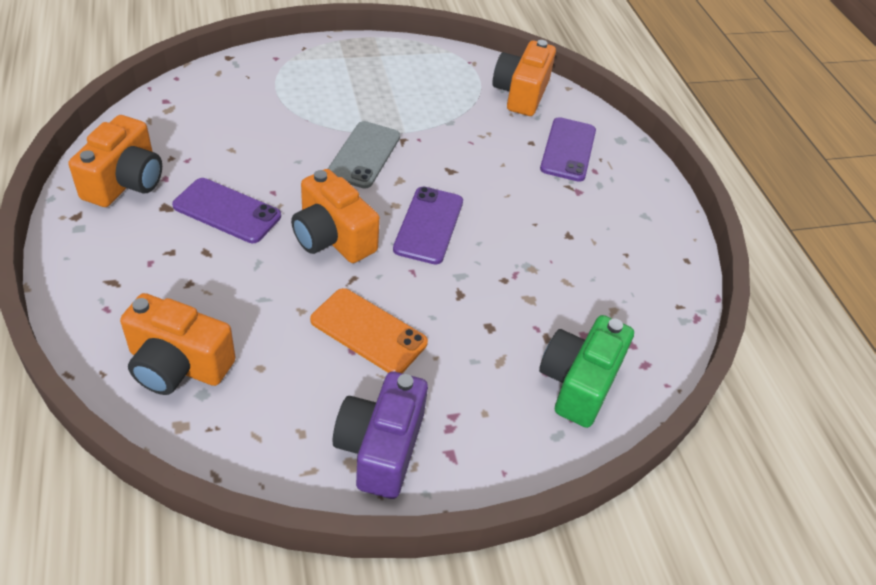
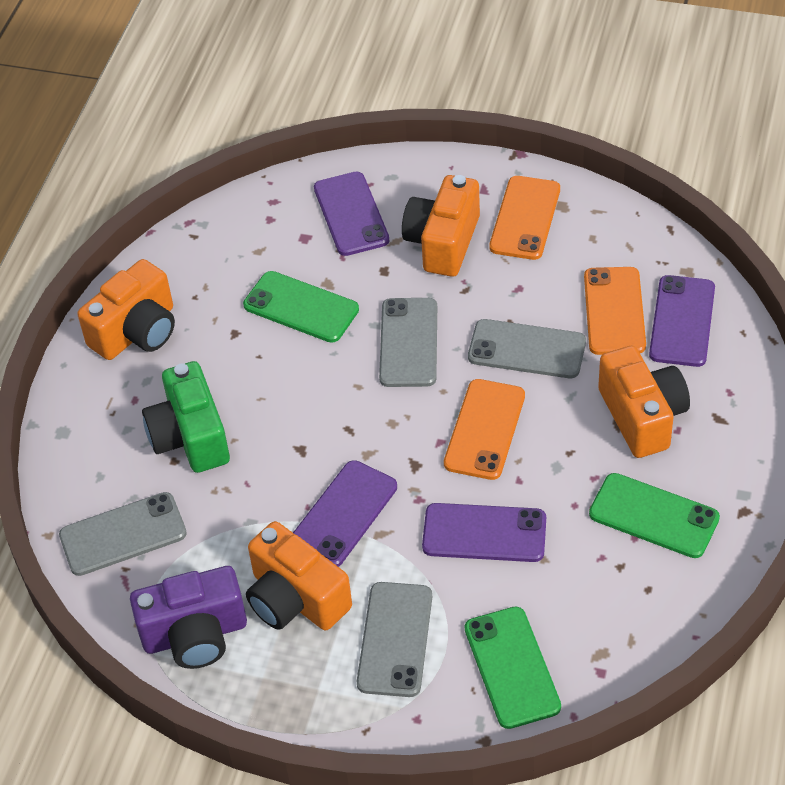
green phone: none = 0 -> [243,271,359,343] [465,607,561,729] [589,473,720,558] = 3
grey phone: [328,121,400,189] = 1 -> [59,492,187,576] [357,582,432,697] [379,298,437,387] [468,319,586,378] = 4
orange phone: [310,288,428,373] = 1 -> [444,379,525,480] [489,176,560,260] [584,267,646,355] = 3
purple phone: [172,178,281,243] [393,187,463,264] [540,117,596,182] = 3 -> [293,460,397,567] [314,172,389,256] [422,503,546,562] [649,275,715,367] = 4

